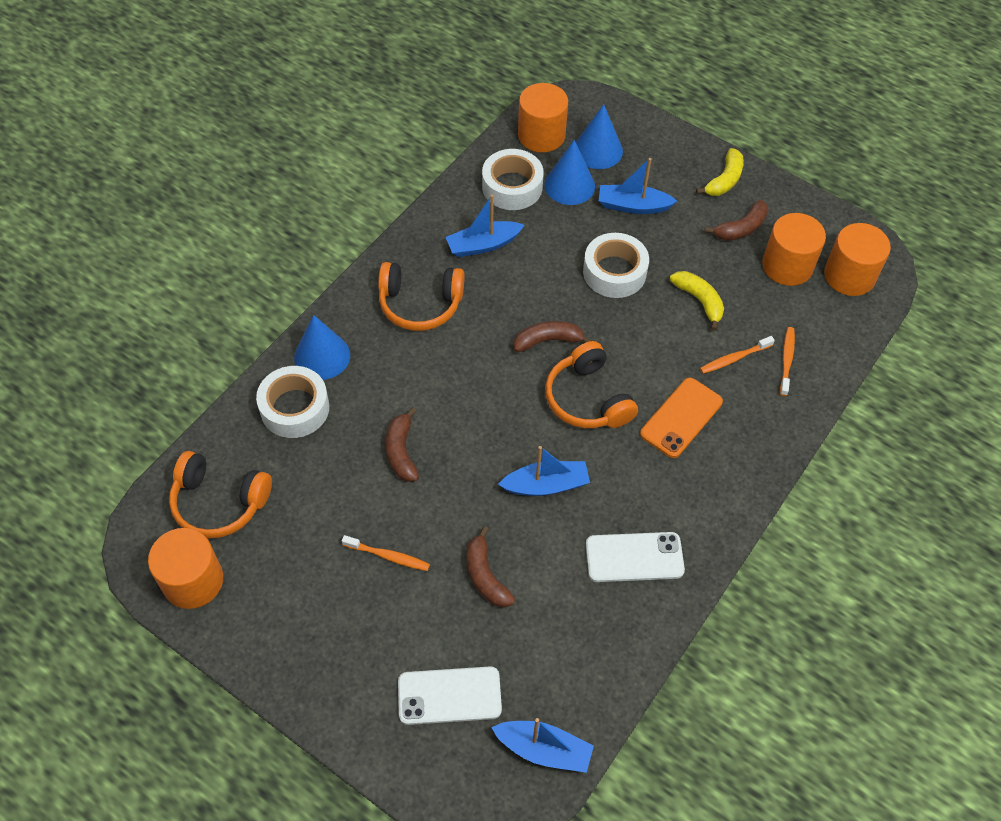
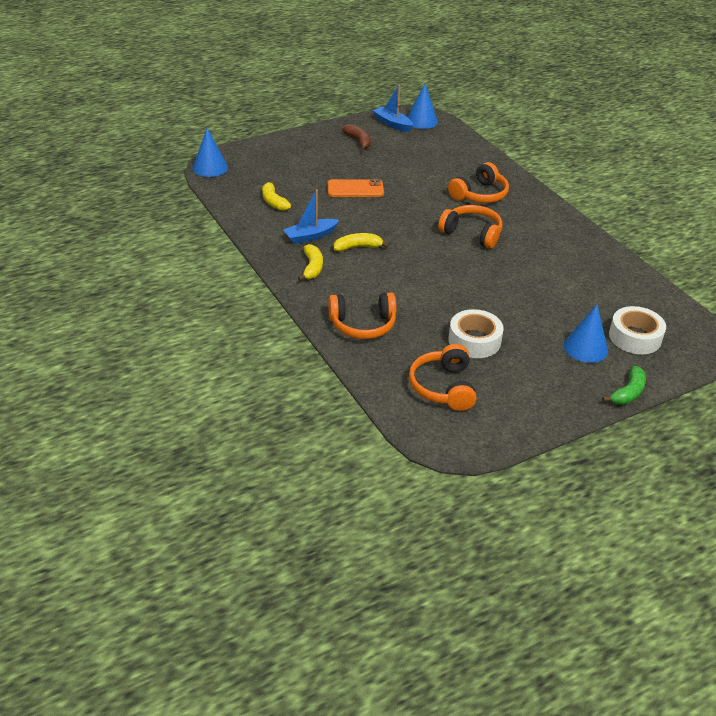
blue boat: [446,195,524,257] [491,718,594,773] [498,446,590,496] [599,158,677,214] = 4 -> [284,189,339,244] [373,85,414,132] = 2
brown banana: [386,407,419,482] [467,526,515,608] [514,321,592,352] [705,200,768,241] = 4 -> [342,124,371,150] = 1
green banana: none = 0 -> [602,366,646,405] = 1
orange cylinder: [148,528,223,609] [518,83,568,153] [762,213,826,286] [824,223,891,296] = 4 -> none = 0
orange headphones: [169,451,272,539] [378,262,464,331] [545,341,638,428] = 3 -> [328,292,396,339] [409,344,476,411] [438,205,502,249] [448,162,509,203] = 4
orange toothbrush: [342,535,430,571] [700,336,775,374] [780,327,795,396] = 3 -> none = 0
white phone: [398,667,502,725] [586,532,685,582] = 2 -> none = 0
white tape: [256,366,329,438] [482,149,544,210] [583,233,649,298] = 3 -> [448,309,504,358] [609,306,666,354] = 2
yellow banana: [670,271,724,331] [696,148,744,196] = 2 -> [262,180,291,211] [298,244,323,281] [334,233,389,252] = 3

